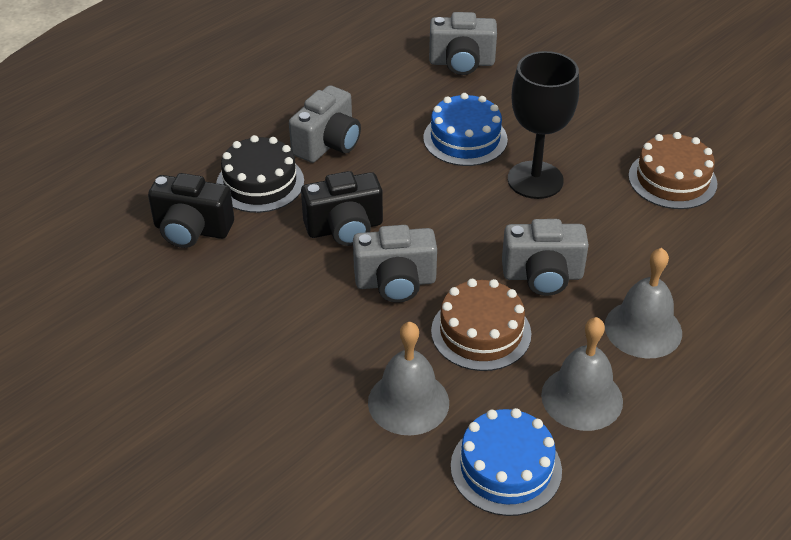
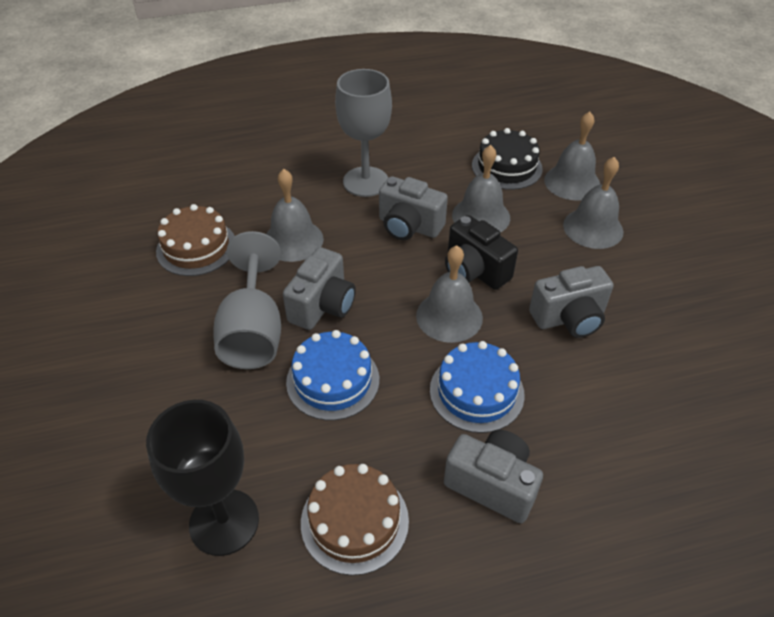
black camera: [148,173,234,248] [301,171,383,246] = 2 -> [445,215,518,290] = 1
grey bell: [368,322,449,435] [541,317,623,431] [605,248,682,358] = 3 -> [266,169,324,262] [416,245,483,343] [452,145,510,233] [544,112,600,200] [563,157,624,249] = 5
grey goblet: none = 0 -> [213,231,281,369] [335,69,392,197] = 2

